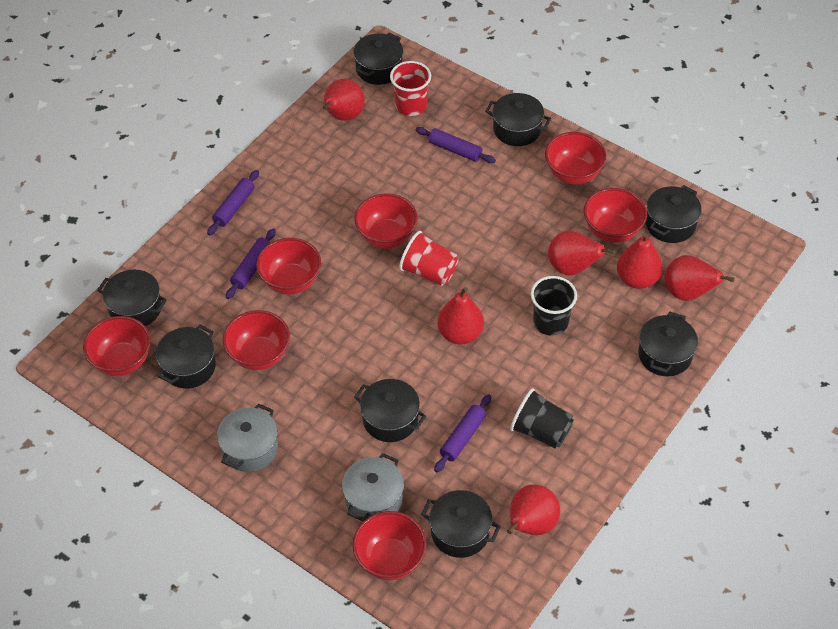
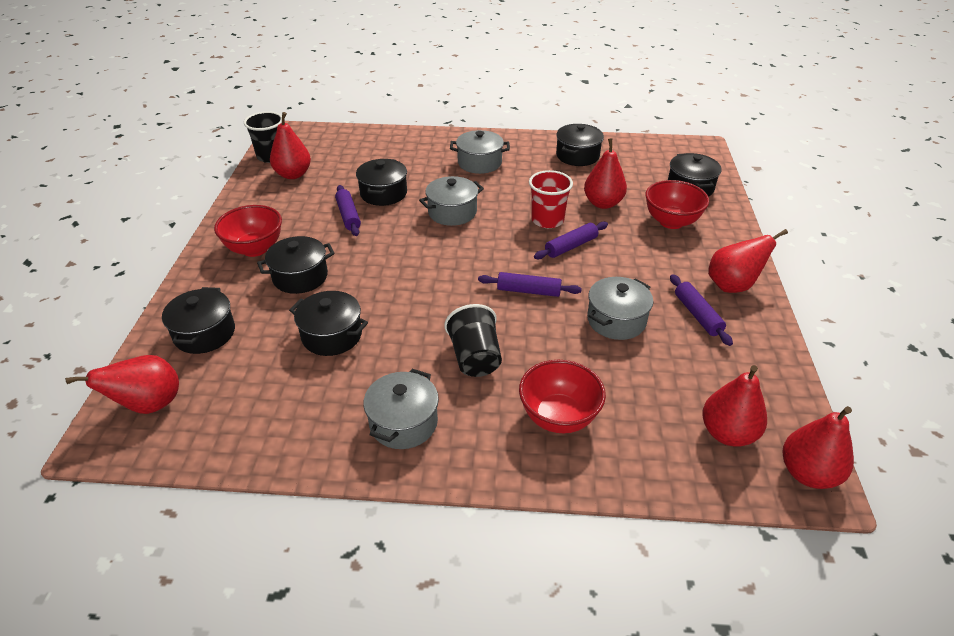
black pot: [97,270,167,326] [156,324,216,389] [353,33,403,85] [354,379,426,442] [421,490,501,558] [485,93,551,146] [638,312,698,377] [646,185,702,243] = 8 -> [162,287,235,354] [257,236,335,294] [289,291,368,356] [356,159,407,206] [556,124,604,166] [668,153,722,197] = 6
grey pot: [217,404,278,472] [342,453,404,521] = 2 -> [363,369,439,449] [419,176,484,226] [450,130,510,174] [587,277,653,340] = 4
red bowl: [83,316,151,376] [223,310,290,370] [256,238,321,295] [353,511,427,580] [354,193,418,249] [545,132,606,184] [584,188,647,243] = 7 -> [214,205,282,257] [519,360,606,433] [645,180,709,229] = 3
red cup: [390,61,431,116] [399,231,458,286] = 2 -> [529,170,573,228] = 1

